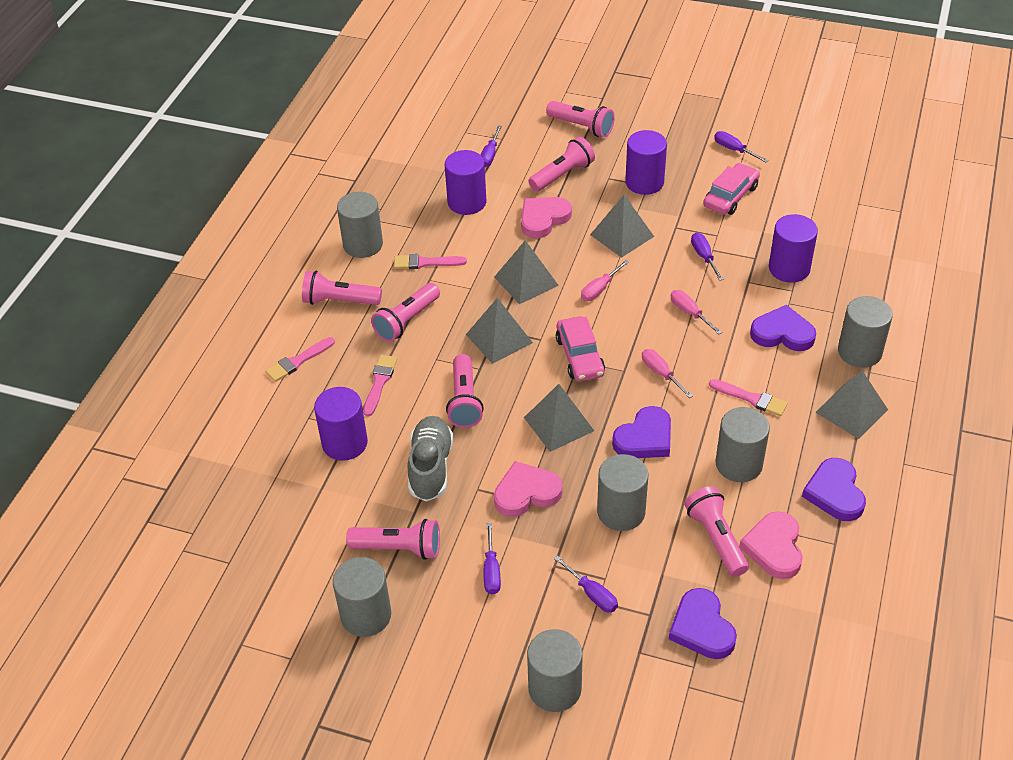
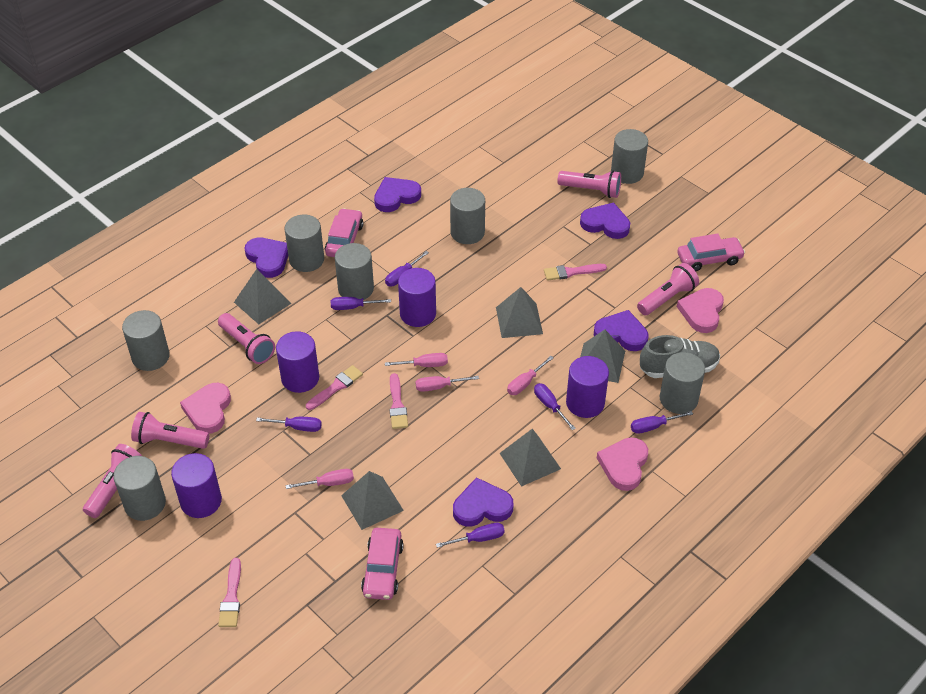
grey cylinder: [333,557,391,637] [337,192,383,258] [527,629,583,712] [597,454,649,531] [716,407,770,482] [838,296,893,368] = 6 -> [113,456,166,521] [122,310,170,371] [285,215,324,272] [335,243,374,300] [450,188,485,244] [611,129,648,184] [660,352,705,414] = 7
pink car: [556,316,605,381] [703,163,760,215] = 2 -> [325,208,363,257] [361,528,404,600] [677,234,745,271] = 3
pink flashlight: [302,271,382,305] [346,519,440,560] [371,283,440,342] [446,354,484,428] [528,137,595,192] [546,101,615,137] [684,486,749,577] = 7 -> [83,444,142,518] [131,412,209,449] [218,313,275,364] [557,170,621,198] [637,263,699,315] = 5
pink screwdriver: [581,260,629,301] [642,349,693,398] [671,290,722,334] = 3 -> [286,469,354,489] [385,353,448,367] [416,376,479,392] [507,356,554,395] = 4
purple heart: [612,406,671,458] [669,588,737,659] [750,305,816,351] [802,458,866,521] = 4 -> [244,238,288,278] [374,177,421,212] [453,477,513,527] [580,202,630,239] [594,310,649,351] = 5
purple screwdriver: [481,126,502,167] [484,523,501,595] [554,555,618,613] [691,233,723,281] [714,131,768,163] = 5 -> [256,417,322,432] [331,297,391,310] [385,251,429,286] [436,523,505,548] [534,383,576,430] [631,411,693,434] = 6

